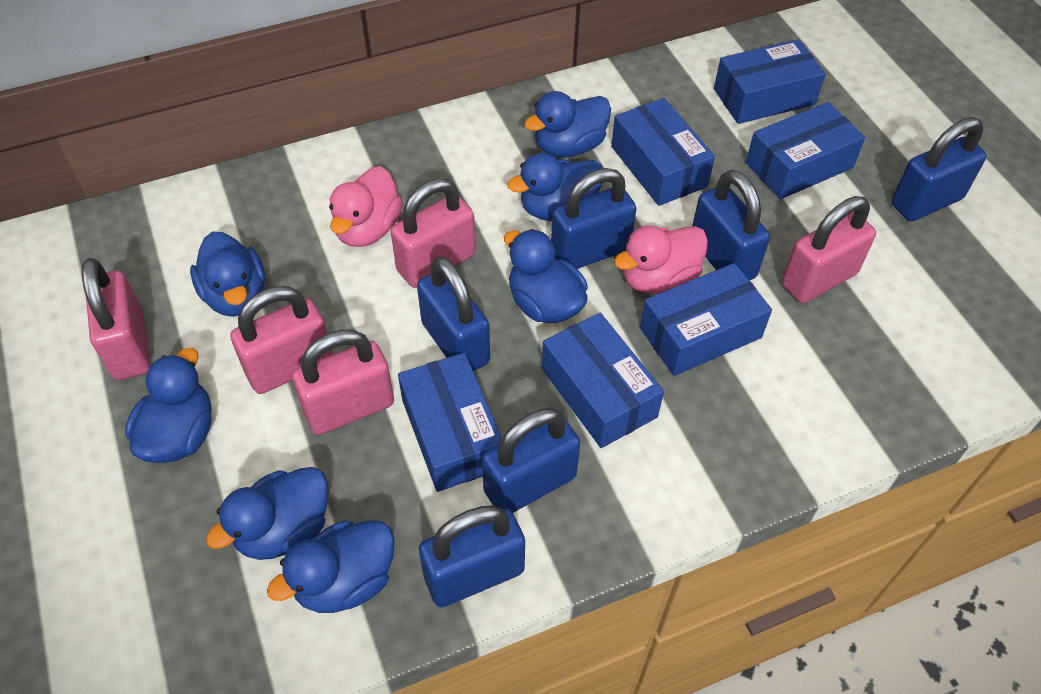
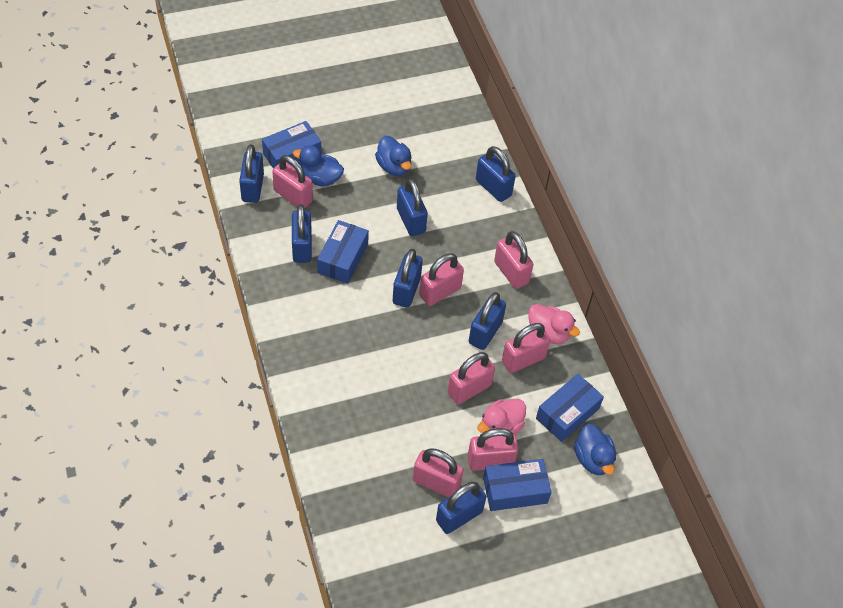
blue box: [398,353,502,492] [542,313,664,448] [611,98,715,206] [640,263,772,376] [714,39,826,124] [746,102,865,199] = 6 -> [262,121,322,168] [317,220,369,284] [483,459,552,511] [536,374,604,442] = 4
blue duck: [125,348,212,463] [190,232,265,317] [206,467,328,560] [267,520,395,613] [504,229,588,323] [507,153,603,221] [524,91,611,157] = 7 -> [293,145,344,187] [375,136,412,176] [574,424,616,475] = 3
blue padlock: [417,257,490,371] [419,505,525,607] [482,408,580,513] [551,168,636,269] [692,170,770,281] [891,117,987,221] = 6 -> [239,144,264,203] [292,204,312,263] [393,249,423,308] [397,178,428,236] [436,482,486,534] [469,292,506,350] [476,146,516,202] = 7
pink padlock: [82,258,150,380] [230,286,333,394] [292,330,394,435] [391,179,476,288] [782,196,876,303] = 5 -> [272,155,313,209] [413,448,464,497] [419,253,464,306] [448,352,495,404] [468,428,519,471] [494,231,533,289] [502,323,550,373] = 7

